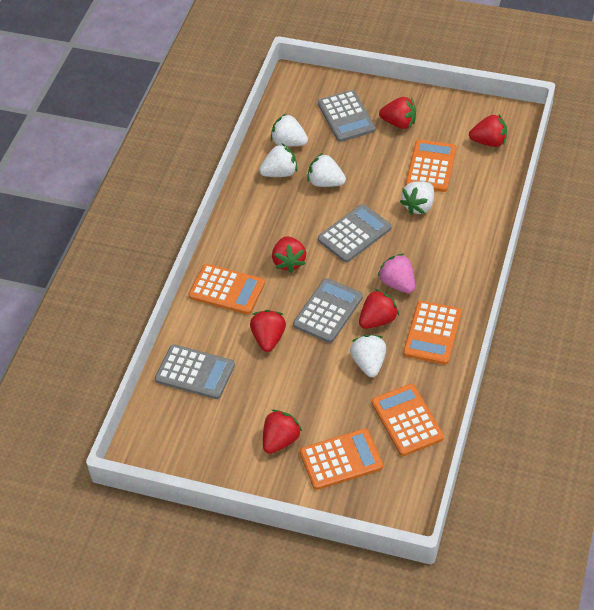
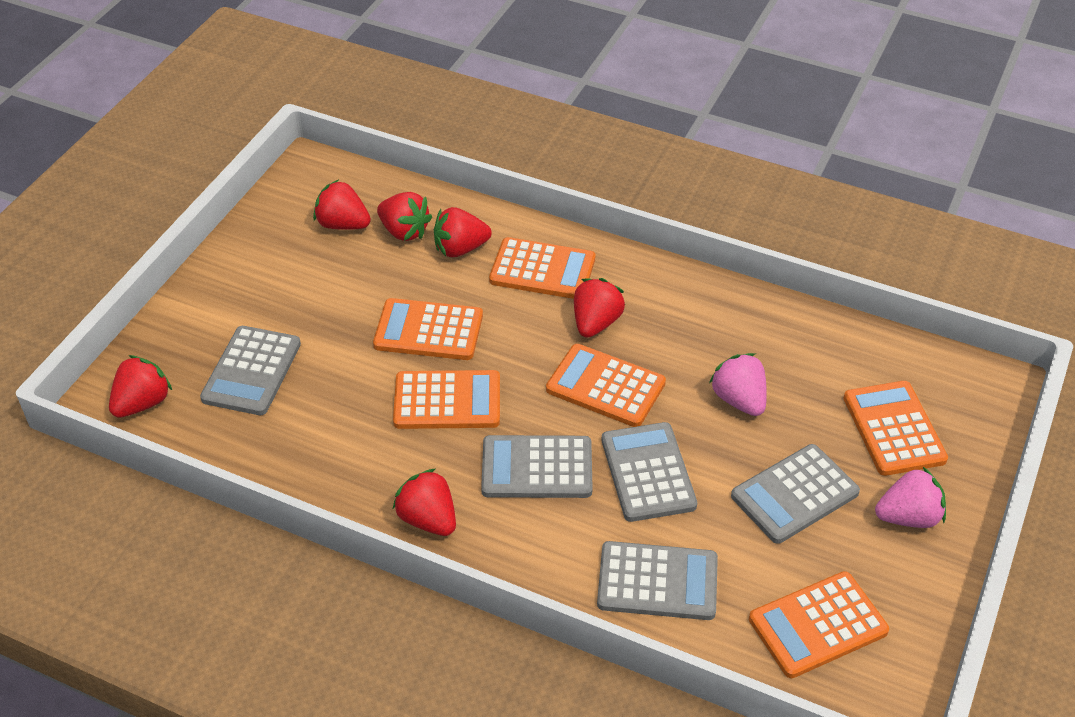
grey calculator: [155,344,235,399] [293,278,363,343] [318,90,375,142] [318,204,392,263] = 4 -> [200,326,301,415] [481,435,593,498] [597,541,718,620] [602,422,697,522] [731,444,860,544] = 5
orange calculator: [189,264,265,315] [300,429,383,490] [372,384,444,456] [403,301,462,365] [406,140,456,192] = 5 -> [373,298,483,360] [393,370,500,429] [489,237,595,299] [546,344,666,427] [749,571,889,678] [843,381,948,476] = 6
pink strawberry: [378,253,415,293] = 1 -> [709,353,767,416] [875,467,946,528] = 2
white strawberry: [259,144,297,177] [271,114,308,146] [307,153,346,187] [350,335,386,377] [400,181,434,215] = 5 -> none = 0

